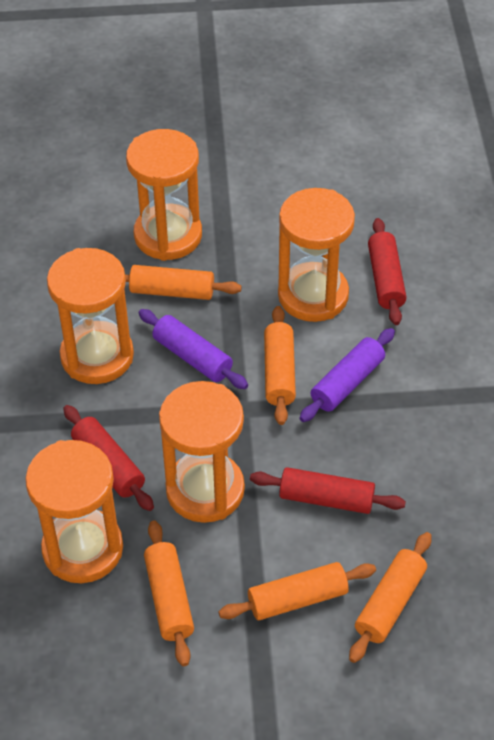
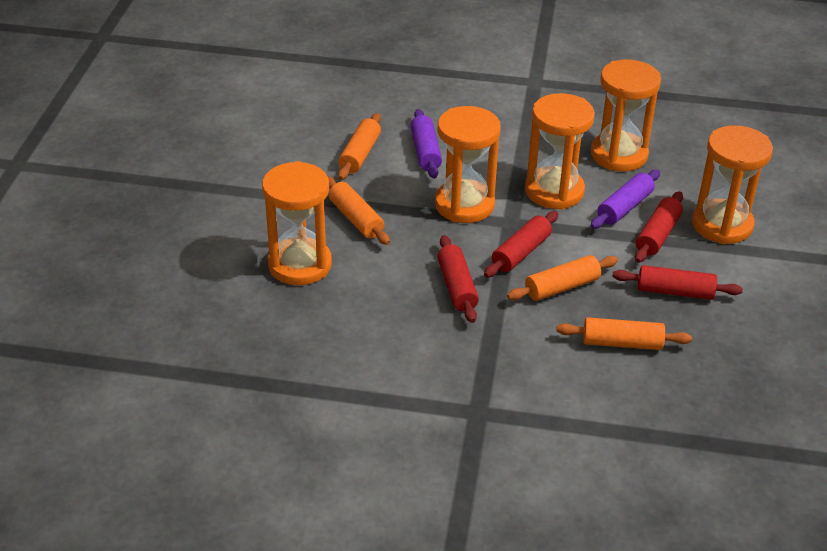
orange rolling pin: [125,265,242,300] [144,520,194,666] [218,562,376,620] [264,306,296,425] [349,532,432,663] = 5 -> [327,176,390,245] [338,113,381,180] [507,255,618,301] [556,317,692,350] = 4
red rolling pin: [63,405,154,511] [250,467,406,514] [368,218,407,325] = 3 -> [437,235,479,323] [484,211,558,278] [613,265,743,300] [635,191,683,263] = 4

